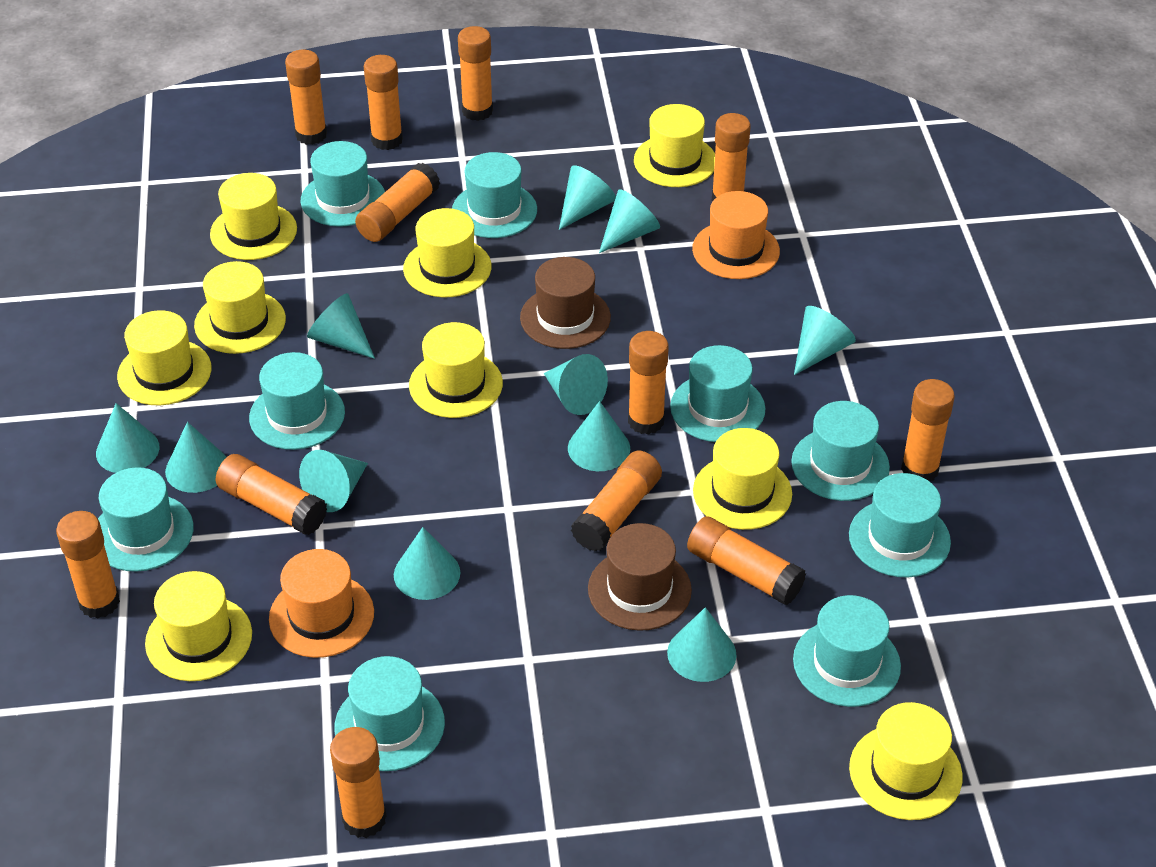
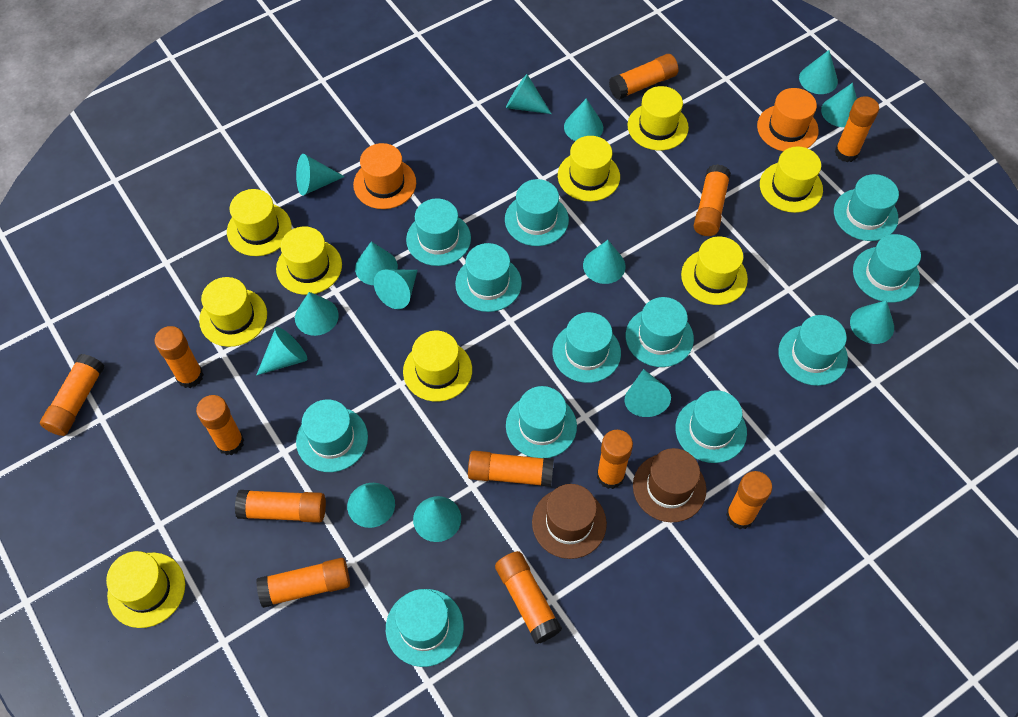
turquoise cone: [96,403,159,473] [165,422,226,493] [299,450,368,512] [307,293,375,359] [394,527,460,600] [544,354,608,415] [559,165,616,230] [568,401,630,471] [599,189,660,253] [667,607,736,682] [794,306,856,375] = 11 -> [257,327,307,375] [295,292,339,336] [296,154,345,196] [347,483,395,528] [355,241,398,285] [374,269,418,309] [413,496,461,542] [506,74,551,114] [564,98,603,141] [583,240,626,284] [624,369,671,417] [799,50,838,94] [821,83,857,127] [850,300,894,344] = 14
turquoise hat: [98,467,194,572] [249,352,345,450] [301,141,385,227] [334,656,445,771] [452,152,537,238] [670,345,766,442] [791,401,890,501] [793,595,901,707] [849,473,951,577] = 9 -> [296,399,368,472] [386,589,464,667] [406,198,471,266] [455,243,522,312] [505,179,569,246] [506,386,577,458] [552,312,621,383] [626,297,694,367] [675,390,747,463] [778,315,848,386] [834,174,899,241] [853,234,921,303] = 12

